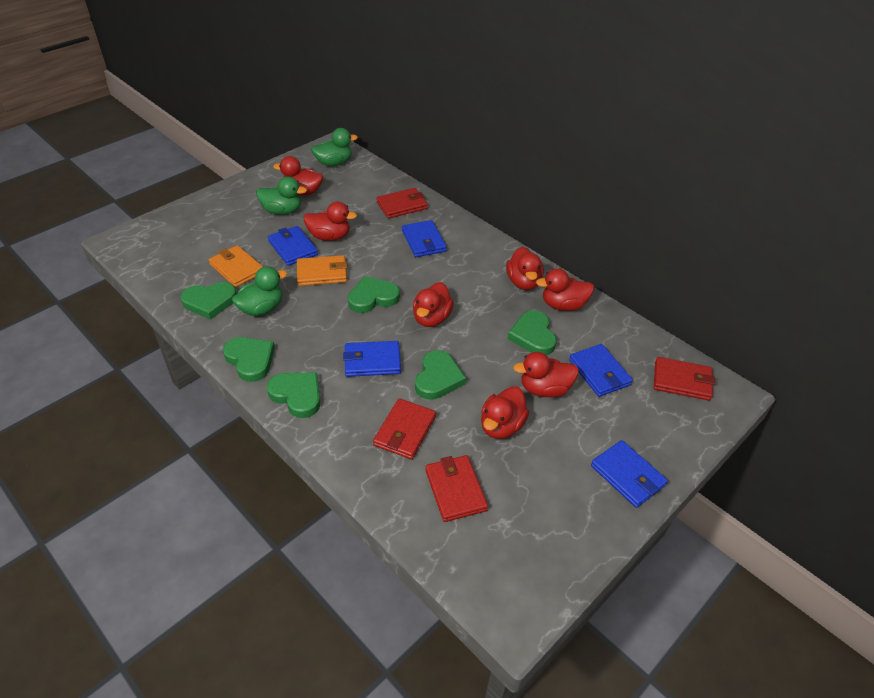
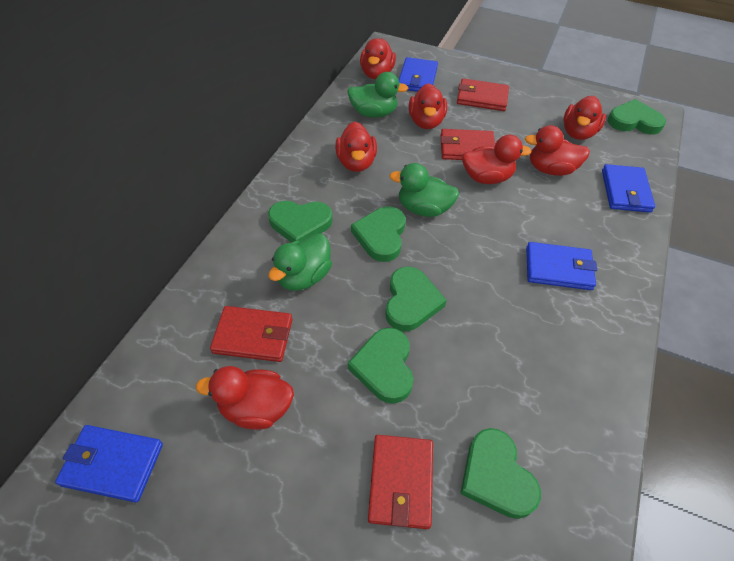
blue wallet: [268,226,318,266] [343,341,401,377] [402,220,447,257] [569,344,633,397] [591,440,668,508] = 5 -> [55,425,163,502] [399,57,438,92] [526,242,597,290] [602,164,655,213] = 4
orange wallet: [209,245,263,287] [297,255,347,286] = 2 -> none = 0

